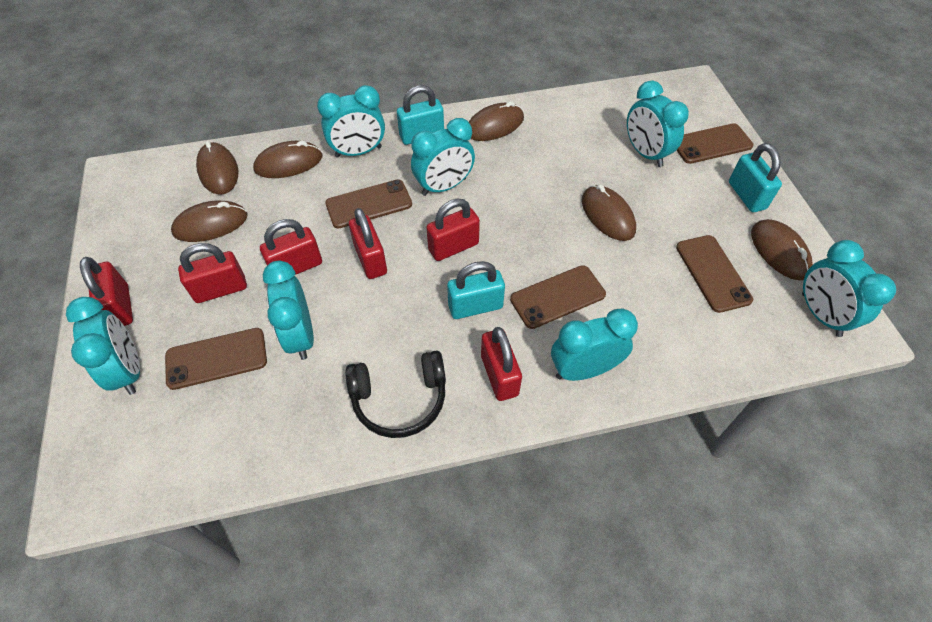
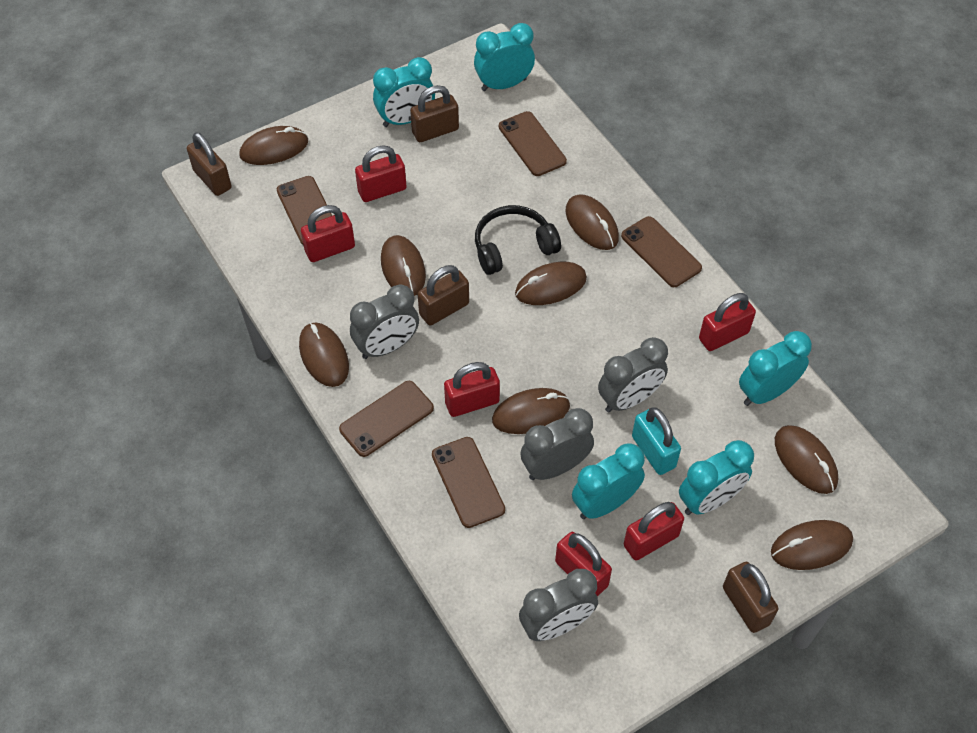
brown mouse: [171,200,248,242] [196,141,238,195] [253,141,322,178] [469,101,524,141] [582,185,636,241] [751,219,813,280] = 6 -> [240,126,308,165] [299,322,349,387] [381,235,426,296] [492,388,570,434] [515,262,587,305] [566,194,619,250] [771,520,853,570] [775,425,838,494] = 8
brown padlock: none = 0 -> [187,132,232,196] [410,85,459,142] [417,265,469,326] [723,562,779,633] = 4
grey clock: none = 0 -> [350,284,419,359] [519,569,598,641] [520,408,594,480] [598,337,668,412] = 4
turquoise clock: [66,297,140,395] [263,261,314,360] [317,85,385,158] [411,118,475,196] [551,309,638,381] [627,80,689,167] [802,240,896,337] = 7 -> [373,57,435,127] [474,23,535,91] [572,443,645,519] [679,440,754,515] [739,331,812,406] = 5
turquoise padlock: [397,85,444,145] [447,261,505,319] [729,143,782,212] = 3 -> [632,407,681,475] = 1

